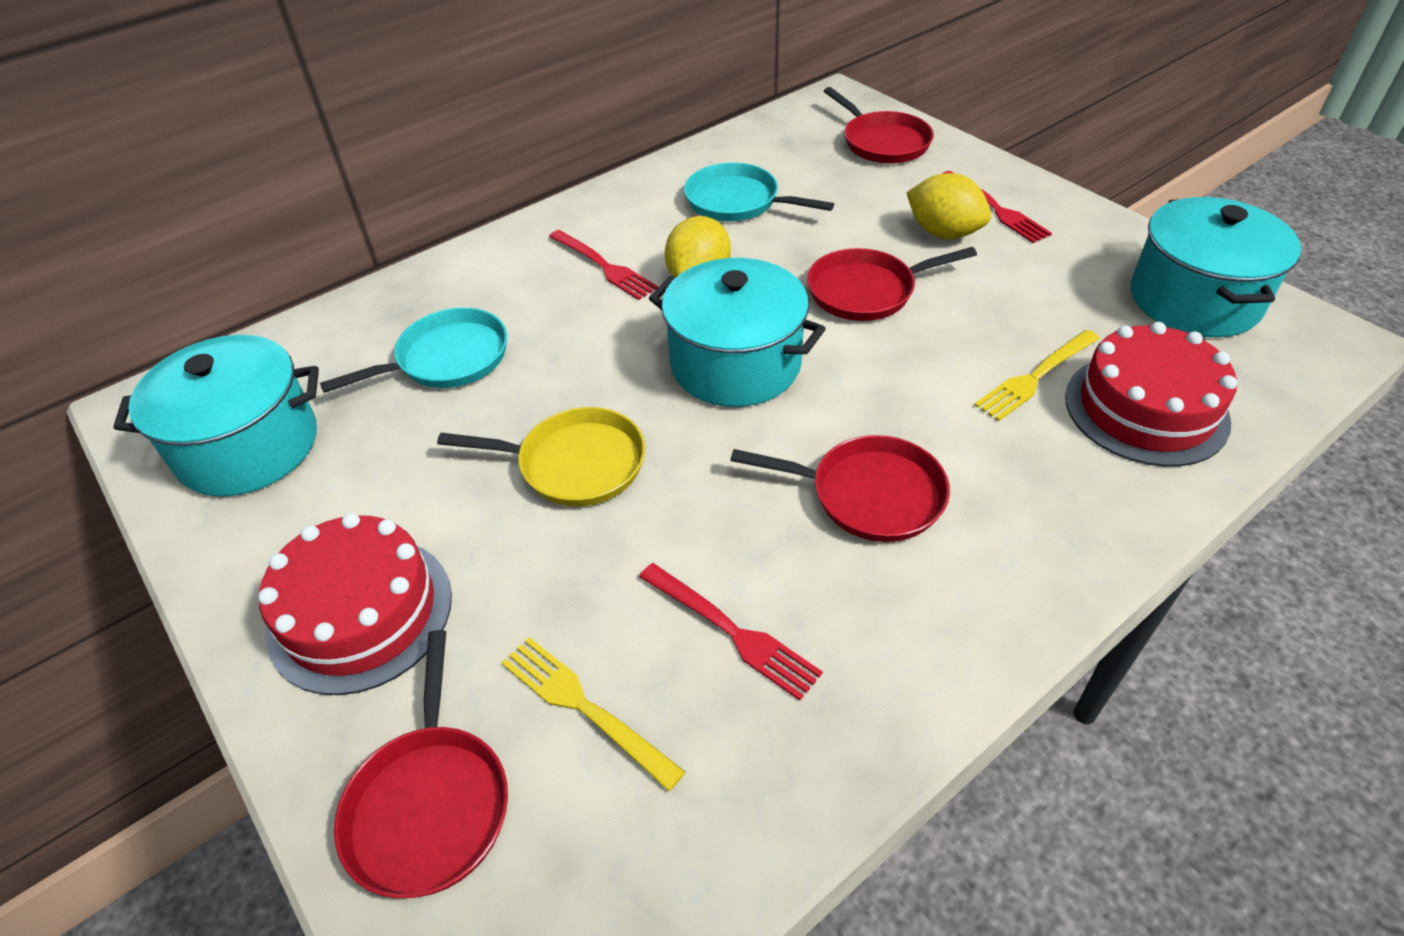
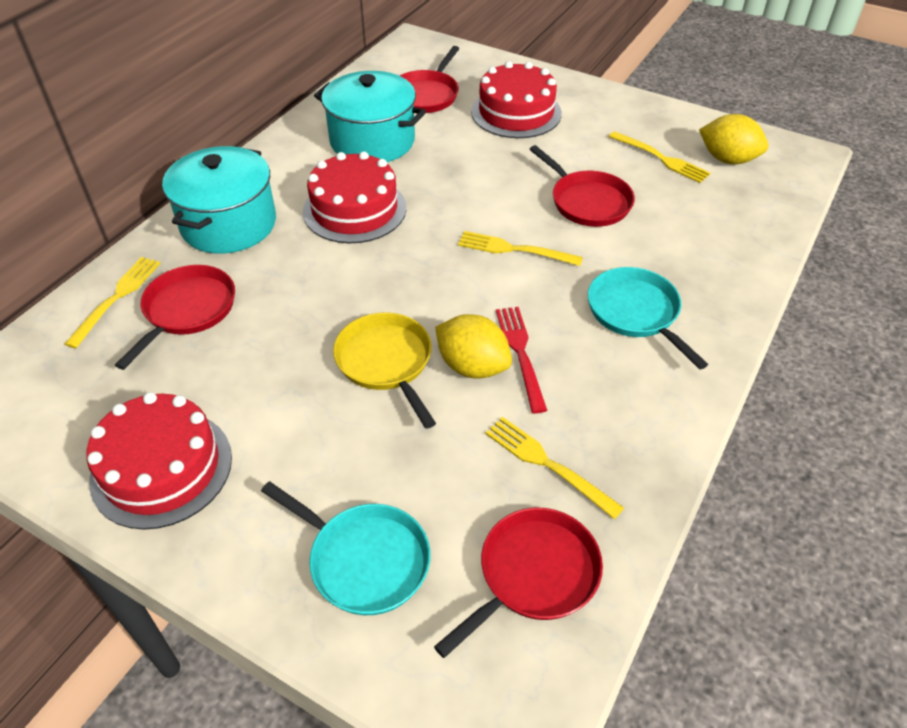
red cake: [258,513,452,695] [1065,322,1237,467] = 2 -> [87,392,232,530] [303,151,406,243] [471,61,562,138] = 3
red fork: [549,230,658,300] [639,563,823,701] [942,171,1052,243] = 3 -> [496,307,547,413] = 1
turquoise pot: [113,335,319,497] [649,258,826,407] [1131,197,1301,337] = 3 -> [162,146,276,254] [314,71,426,162] = 2
yellow fork: [501,637,685,791] [974,330,1100,421] = 2 -> [65,257,161,348] [458,231,583,266] [485,417,624,519] [609,131,710,183] = 4

